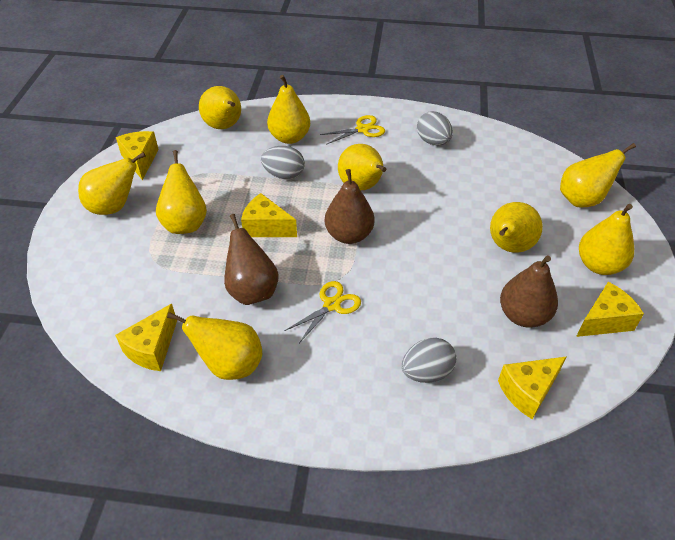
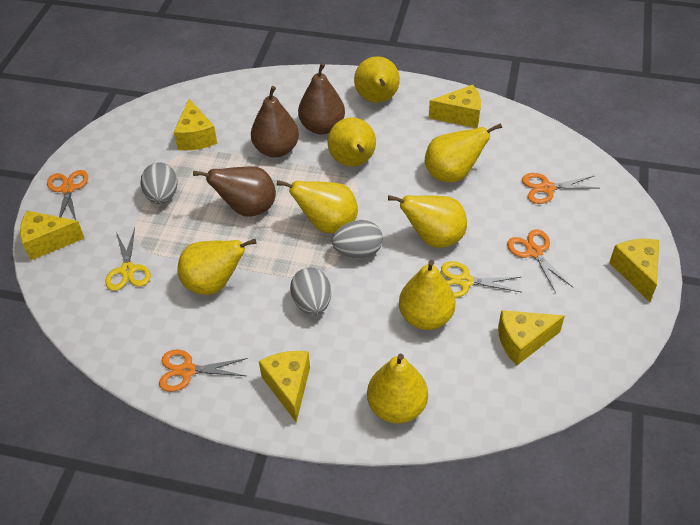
orange scissors: none = 0 -> [47,170,88,220] [159,350,248,392] [507,229,573,293] [522,173,598,204] = 4
yellow cheese: [115,304,177,371] [116,131,159,180] [241,193,297,237] [498,356,567,419] [576,282,644,337] = 5 -> [20,211,84,261] [174,99,217,150] [259,351,310,423] [429,85,481,128] [498,310,565,365] [609,239,659,302] = 6
yellow pear: [78,152,146,215] [156,150,207,234] [167,312,262,380] [199,86,241,129] [267,75,310,144] [338,144,387,190] [490,202,543,253] [560,143,636,208] [579,204,634,275] = 9 -> [177,239,256,295] [277,180,358,233] [328,117,376,166] [354,56,400,103] [367,354,428,424] [388,195,467,248] [399,260,456,330] [425,123,502,182] = 8

